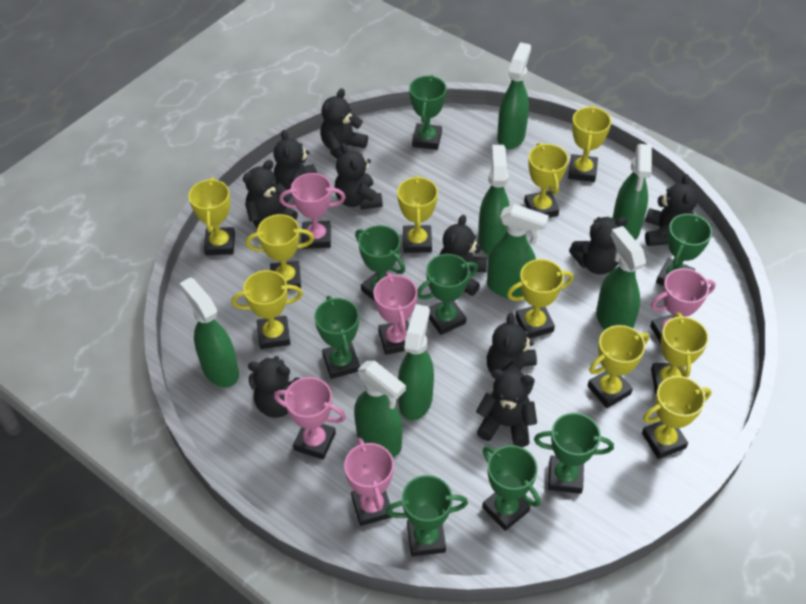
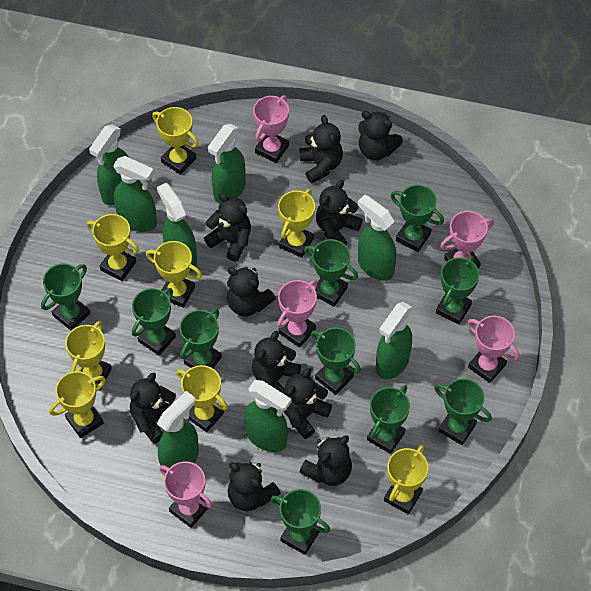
green trophy: [314,296,360,379] [355,225,405,300] [386,475,468,556] [409,75,447,150] [417,254,478,335] [482,445,541,531] [534,413,614,494] [656,214,712,286] = 8 -> [41,263,90,330] [132,288,176,356] [180,309,222,368] [271,489,330,555] [304,239,358,307] [311,327,361,395] [367,385,410,454] [390,185,444,252] [434,378,492,445] [436,256,479,325] = 10
yellow trophy: [188,177,235,255] [231,270,303,349] [246,214,314,290] [397,175,438,253] [507,259,574,339] [524,143,569,218] [568,106,611,182] [587,325,649,408] [642,376,711,459] [651,313,709,395] = 10 -> [49,371,106,438] [65,321,112,391] [87,214,139,281] [146,241,202,308] [152,107,199,175] [176,365,228,432] [278,189,315,258] [384,445,428,515] = 8

